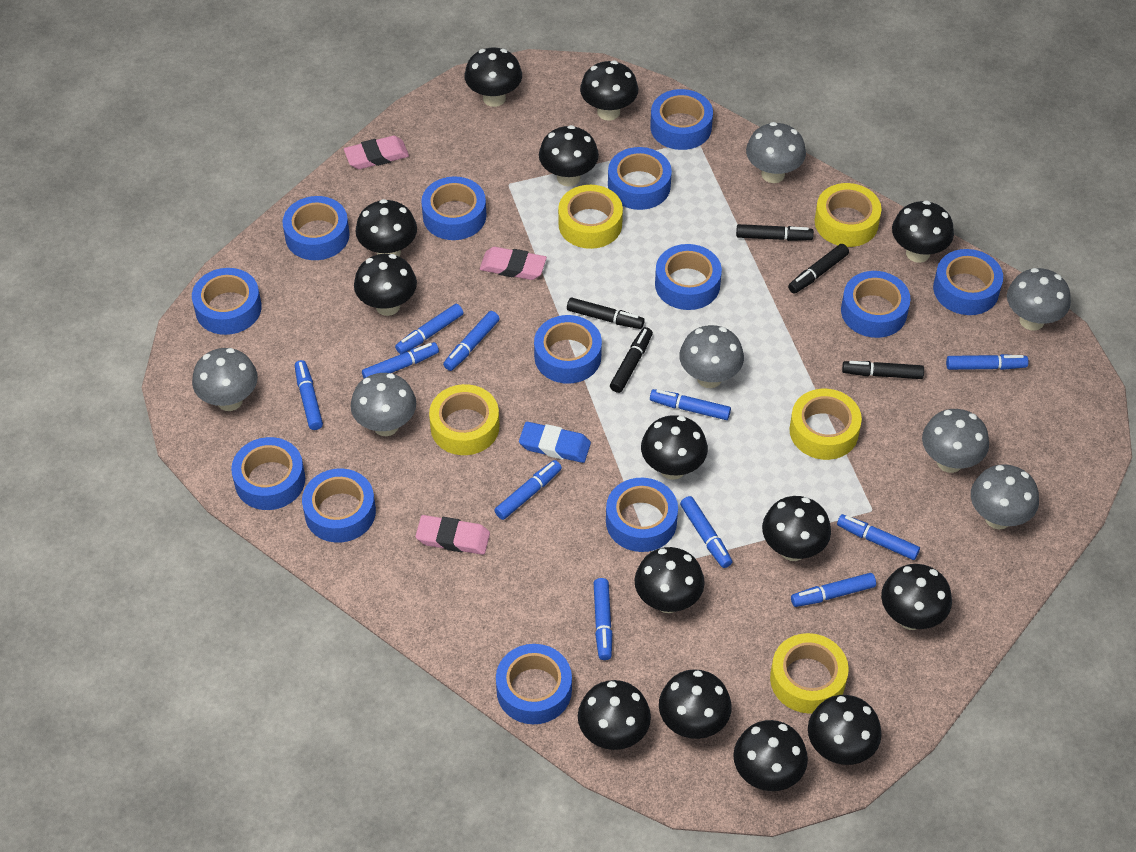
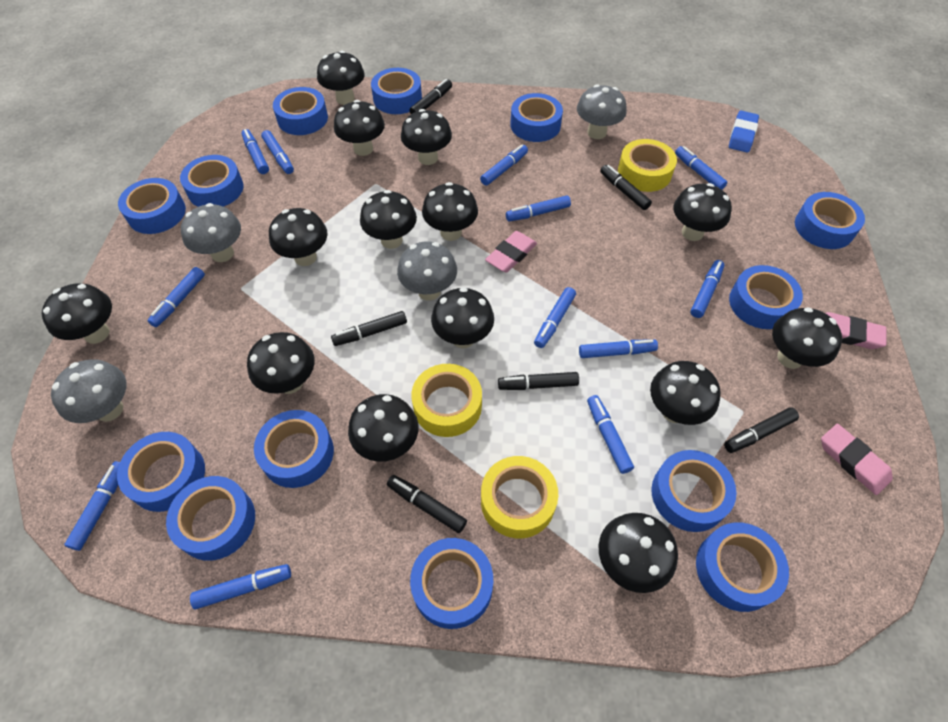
black marker: [567,297,645,329] [610,327,653,393] [736,224,814,241] [788,244,849,294] [842,361,924,379] = 5 -> [331,311,407,346] [387,475,467,533] [409,79,452,114] [498,372,579,390] [600,165,652,210] [724,407,799,453] = 6
blue marker: [295,360,323,430] [362,342,439,378] [395,304,463,354] [443,311,500,371] [494,460,562,520] [594,578,612,660] [650,389,731,420] [680,496,732,568] [791,573,876,607] [837,514,920,560] [946,354,1029,370] = 11 -> [64,461,120,551] [148,267,205,327] [190,564,291,609] [241,129,269,174] [261,130,294,174] [480,145,528,186] [506,195,571,222] [534,287,576,348] [579,339,658,358] [587,395,634,474] [675,146,727,189] [691,260,724,318] = 12
grey mushroom: [192,348,258,411] [351,373,416,436] [680,325,744,388] [746,122,806,183] [922,409,989,473] [971,464,1039,530] [1007,268,1071,331] = 7 -> [51,359,127,423] [181,203,241,262] [397,241,457,301] [577,84,627,139] = 4
yellow tape: [429,384,499,455] [558,185,623,249] [770,633,849,714] [789,389,862,460] [814,183,882,247] = 5 -> [411,364,482,437] [481,456,558,538] [618,139,677,192] = 3

